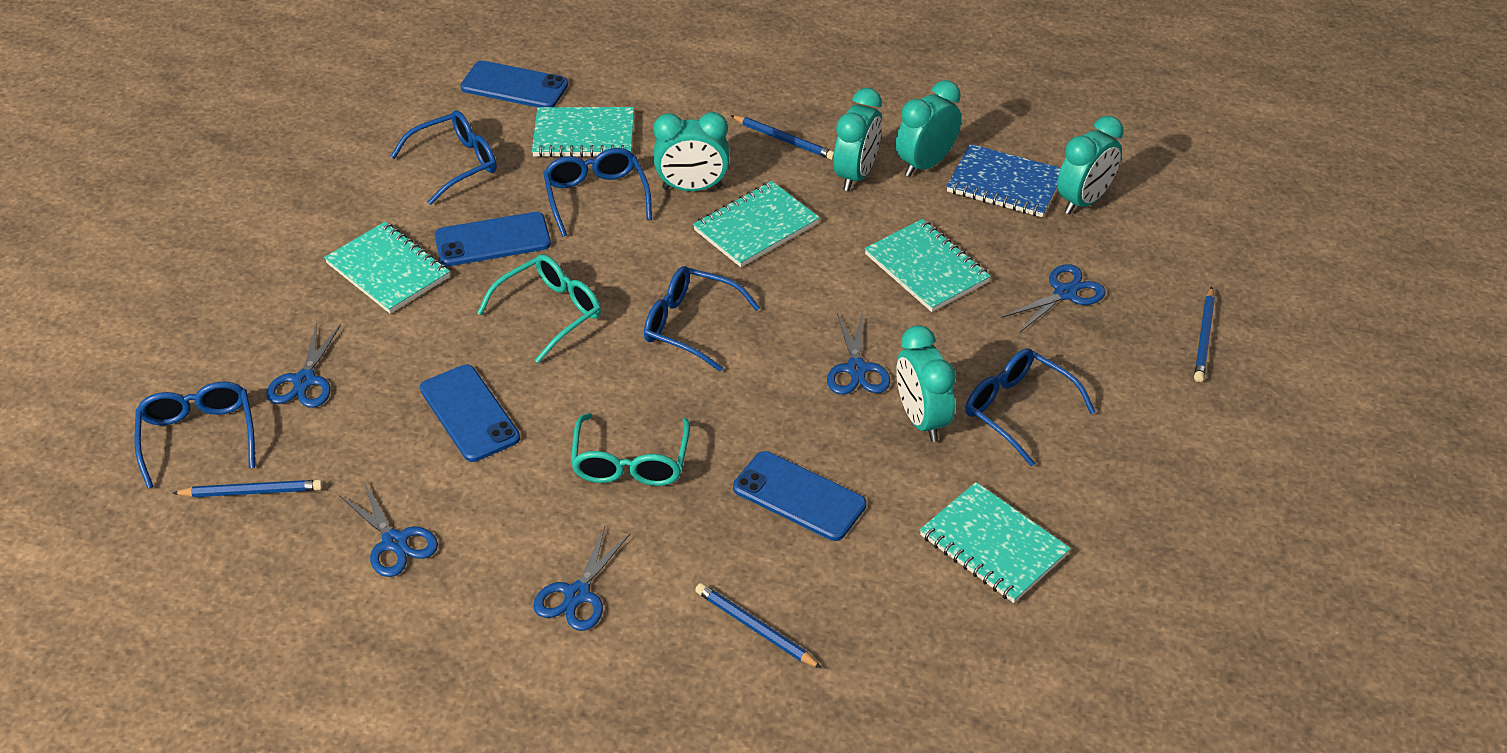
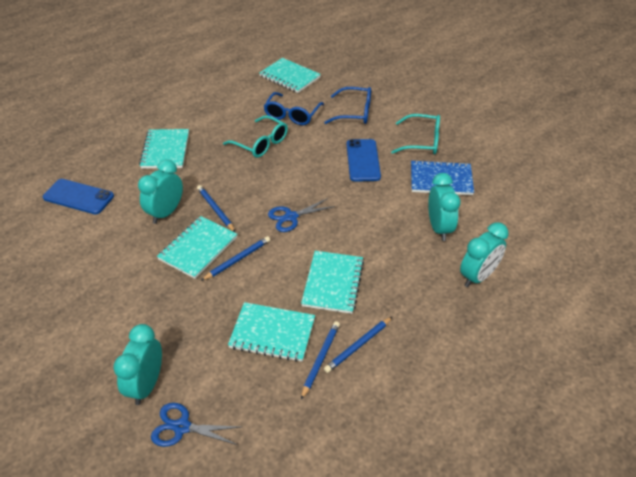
blue glasses: [134,382,255,489] [390,110,497,205] [543,148,652,236] [644,266,760,372] [965,348,1095,467] = 5 -> [264,92,324,125] [324,87,371,124] = 2
blue phone: [420,365,520,462] [435,212,551,266] [460,61,568,107] [733,451,866,541] = 4 -> [43,179,114,214] [347,139,381,182] = 2
blue scissors: [267,323,341,408] [339,482,438,577] [533,526,631,631] [827,311,890,395] [1002,264,1106,332] = 5 -> [151,403,240,447] [268,198,335,232] = 2
turquoise clock: [653,112,729,191] [833,88,882,191] [896,80,961,177] [896,325,956,442] [1057,116,1124,214] = 5 -> [114,324,162,405] [138,159,183,224] [428,173,461,241] [460,222,509,287] = 4

